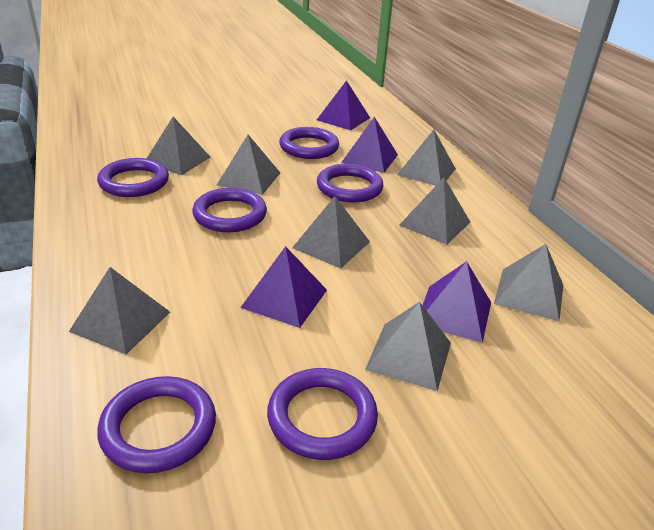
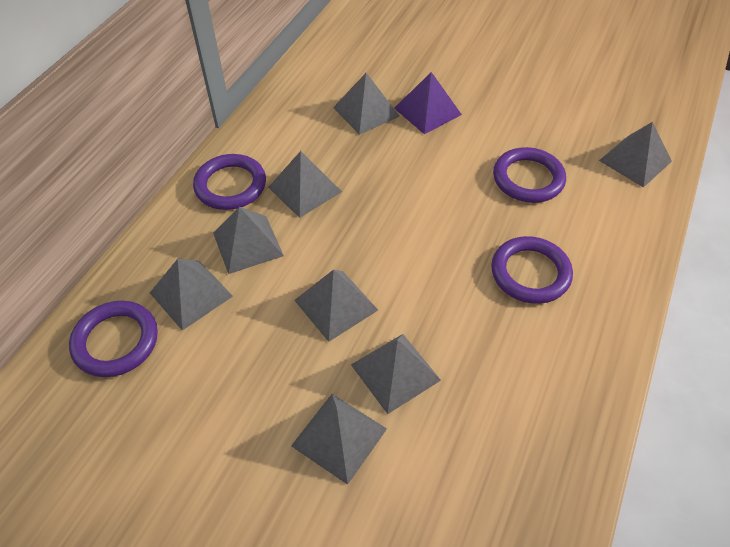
purple pyramid: [240,246,327,328] [317,80,370,130] [341,117,398,173] [422,261,491,343] = 4 -> [394,72,462,134] = 1
purple ring: [97,158,169,197] [97,376,216,473] [192,188,267,232] [267,368,378,460] [279,127,339,159] [317,164,384,203] = 6 -> [69,301,158,377] [193,154,266,210] [491,236,573,304] [493,147,566,203] = 4

